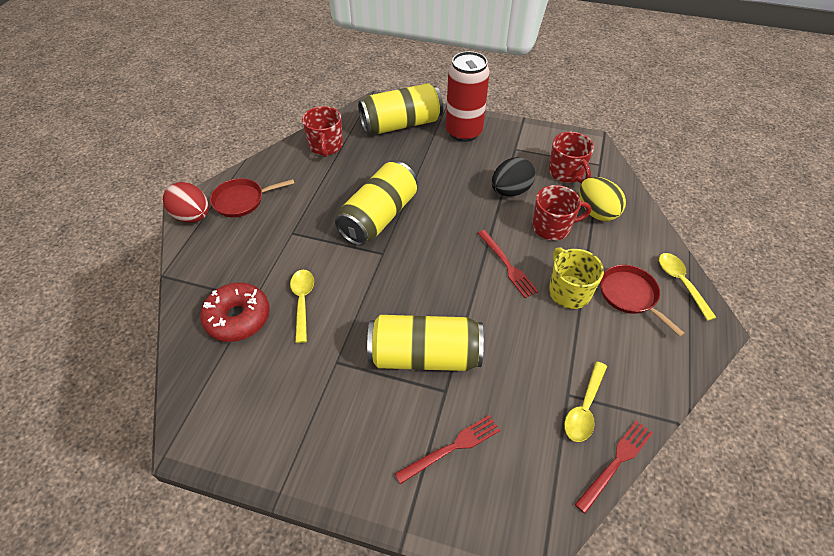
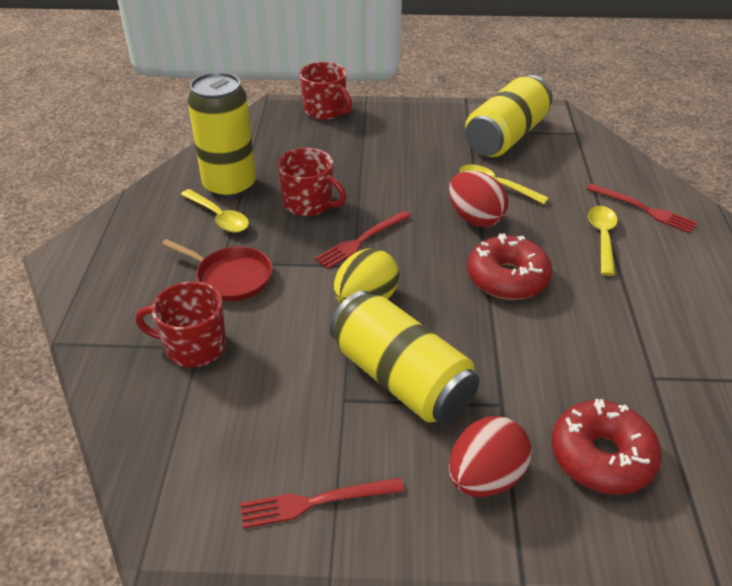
black egg: [492,157,535,196] = 1 -> none = 0
red can: [446,51,490,142] = 1 -> none = 0
red donut: [200,283,270,342] = 1 -> [467,233,552,300] [552,399,662,494] = 2
red egg: [163,182,209,223] = 1 -> [449,171,508,227] [449,416,532,497] = 2
red pan: [210,178,295,217] [600,265,684,337] = 2 -> [162,239,272,301] = 1
yellow mug: [549,247,604,309] = 1 -> none = 0

